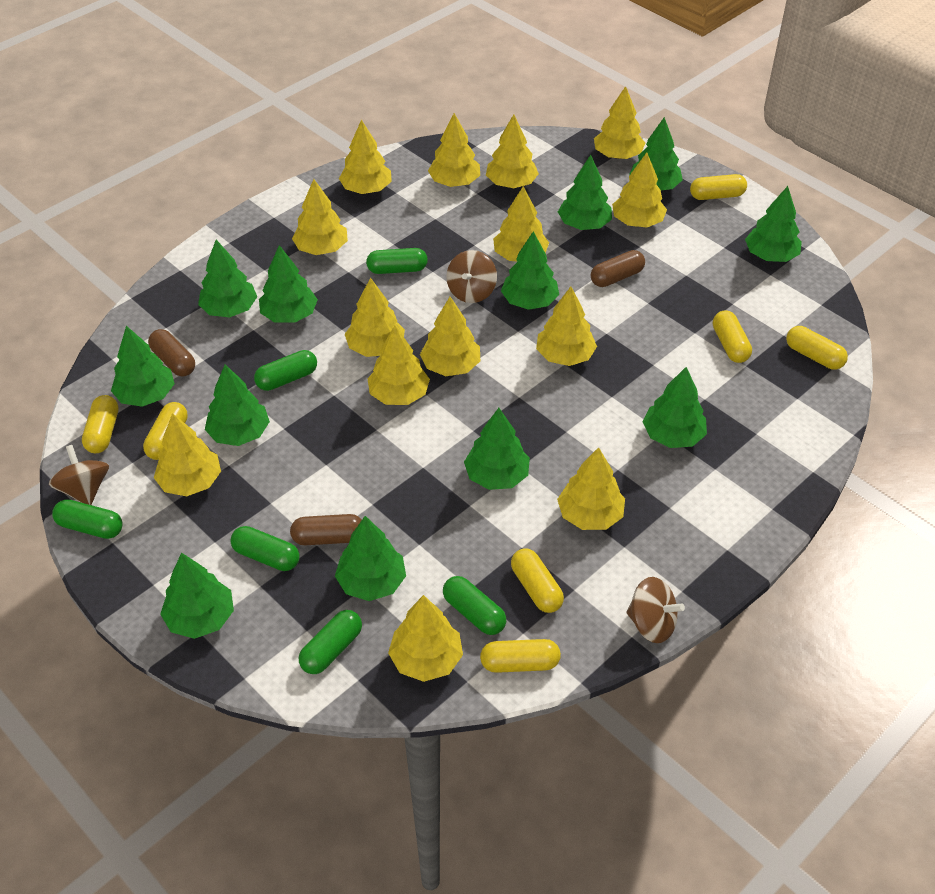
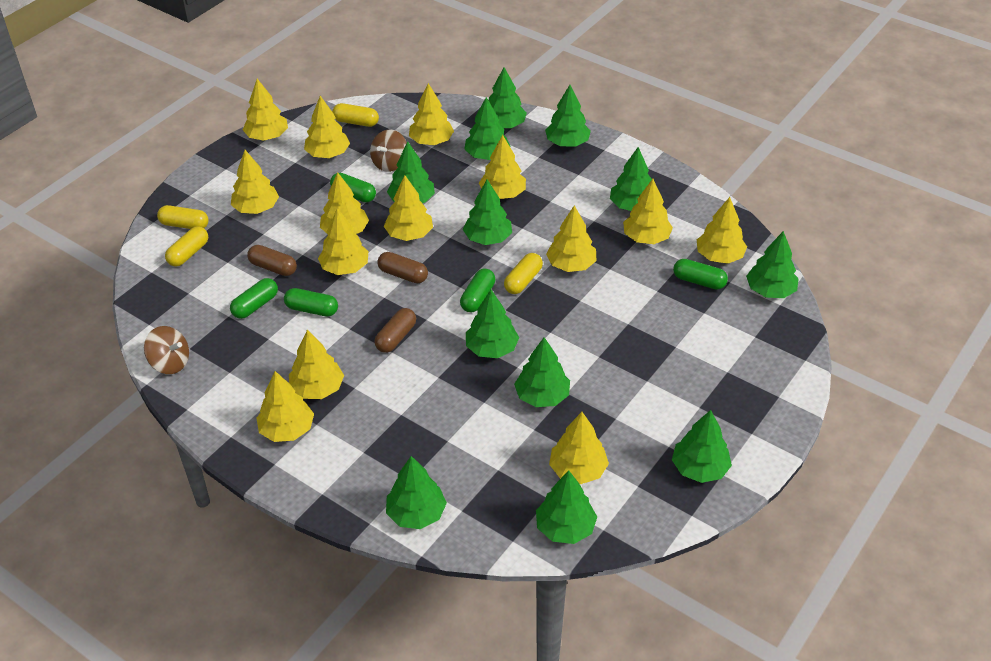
brown spinning top: [49,445,109,505] [446,250,497,303] [627,577,685,643] = 3 -> [144,326,189,374] [370,130,407,172] = 2
green capsule: [52,499,122,539] [230,526,300,571] [254,350,317,391] [299,610,362,674] [366,248,428,274] [443,576,506,635] = 6 -> [230,278,278,319] [284,288,338,316] [330,173,376,203] [460,268,495,312] [673,259,728,290] = 5
yellow capsule: [82,395,118,453] [143,402,188,460] [480,639,561,673] [511,548,564,613] [690,174,747,200] [713,311,752,363] [786,326,848,370] = 7 -> [157,205,209,229] [165,226,208,267] [332,103,379,127] [504,253,543,294] = 4

